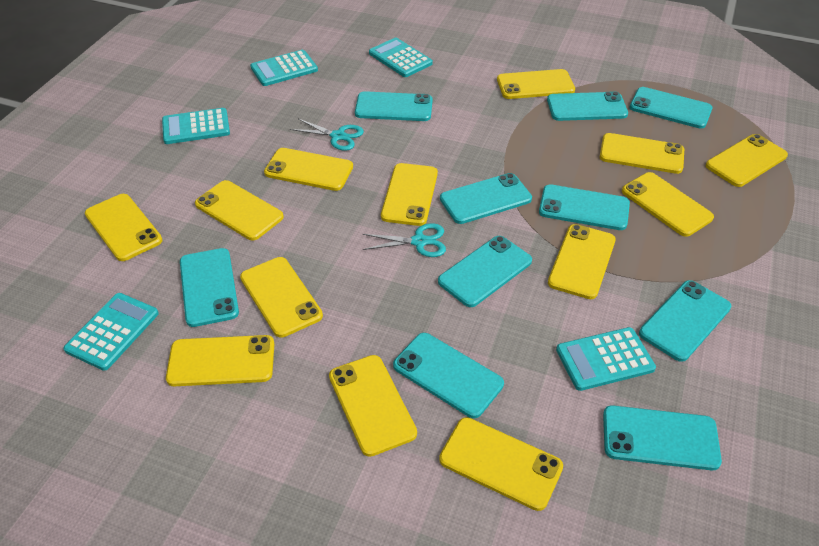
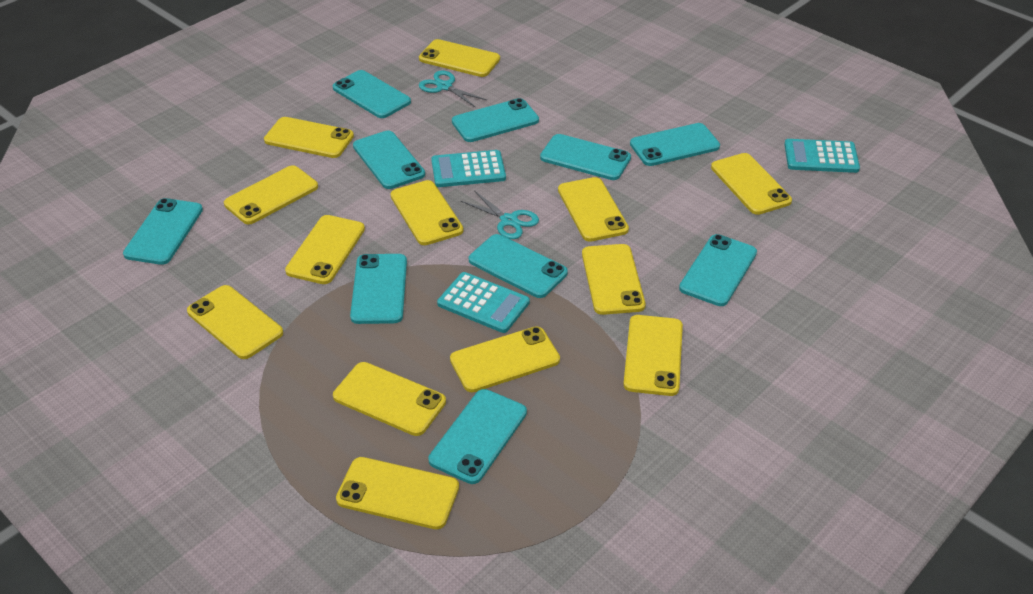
turquoise calculator: [63,293,159,371] [162,108,230,144] [250,50,318,86] [369,38,433,77] [556,327,656,391] = 5 -> [431,150,506,187] [437,272,530,333] [784,139,860,173] = 3

